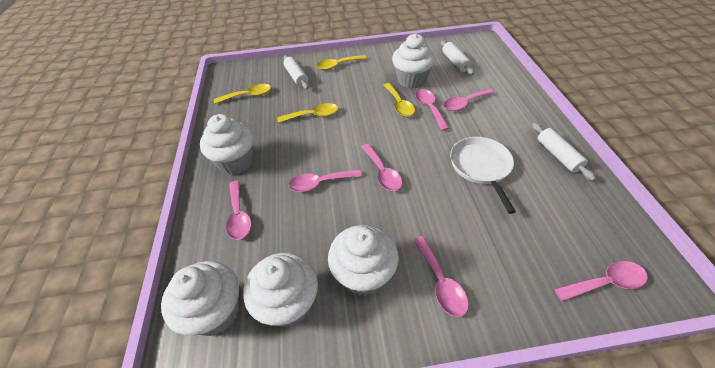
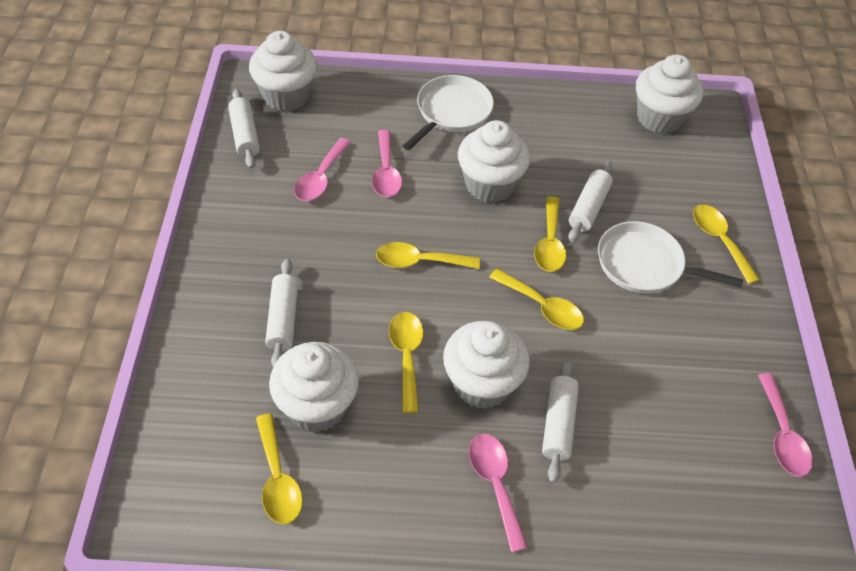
pink spoon: [226,181,251,240] [289,169,362,192] [361,144,402,191] [413,236,469,317] [415,89,450,131] [443,89,495,111] [554,261,648,301] = 7 -> [294,138,351,201] [372,130,402,197] [469,434,528,553] [758,373,813,477] = 4
white pan: [450,137,516,214] = 1 -> [403,75,494,150] [598,221,743,293] = 2
white rolling pin: [284,55,309,89] [441,40,474,75] [532,123,596,181] = 3 -> [228,89,260,169] [265,259,298,367] [542,358,579,483] [569,161,613,242] = 4
yellow spoon: [214,84,271,104] [277,103,338,123] [316,55,367,70] [383,83,415,117] = 4 -> [256,414,303,524] [376,242,480,269] [389,312,423,413] [489,269,584,330] [534,196,566,272] [693,205,760,284] = 6

